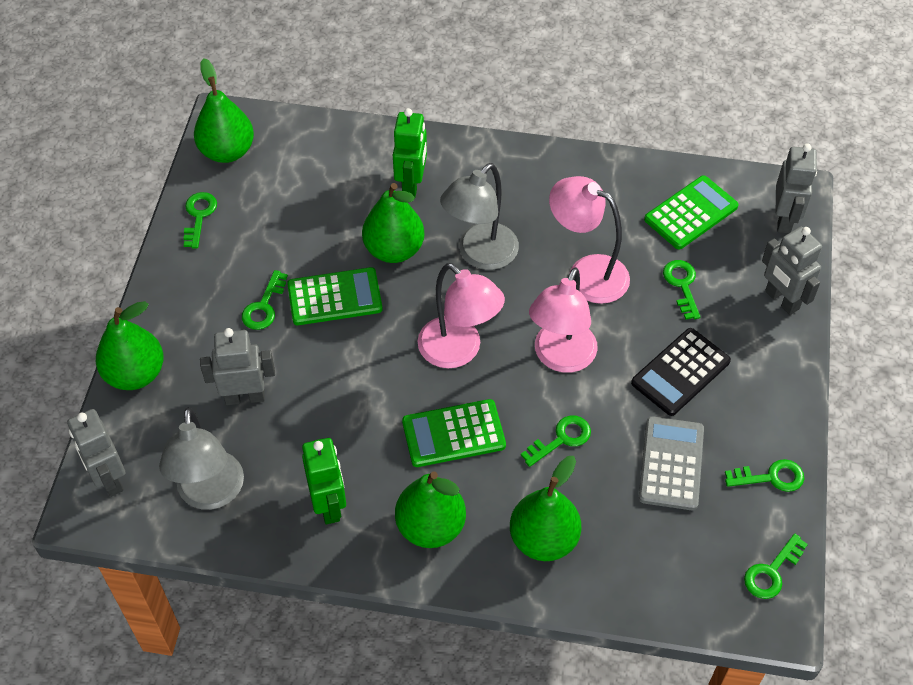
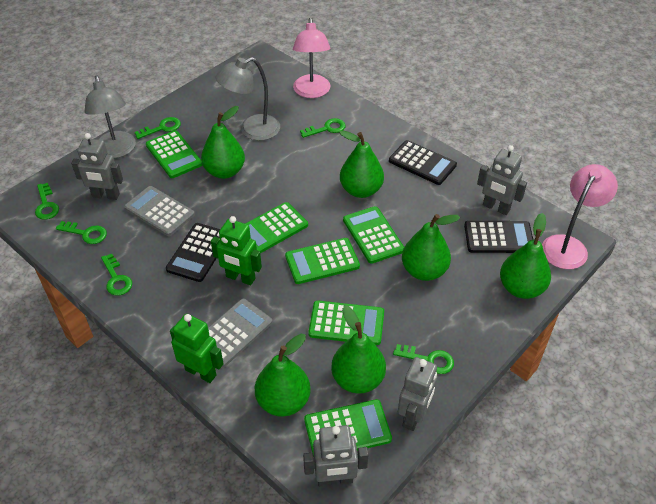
black calculator: [631,328,731,416] = 1 -> [166,223,220,282] [389,140,457,185] [464,221,533,253] = 3
green calculator: [287,267,382,325] [402,399,506,467] [644,175,739,249] = 3 -> [146,130,202,178] [245,202,308,253] [285,238,360,284] [304,399,392,457] [309,300,384,345] [343,206,404,264] = 6
green pear: [96,301,164,390] [194,58,254,163] [362,183,424,263] [395,471,466,548] [510,456,581,561] = 5 -> [201,106,245,179] [255,334,311,417] [331,305,386,394] [339,130,384,198] [402,214,460,281] [500,213,551,299] = 6
grey calculator: [639,416,704,511] = 1 -> [124,186,195,236] [208,299,273,368] = 2
pink lamp: [418,263,505,368] [529,267,598,373] [549,176,630,304] = 3 -> [293,18,330,98] [542,164,618,269] = 2

